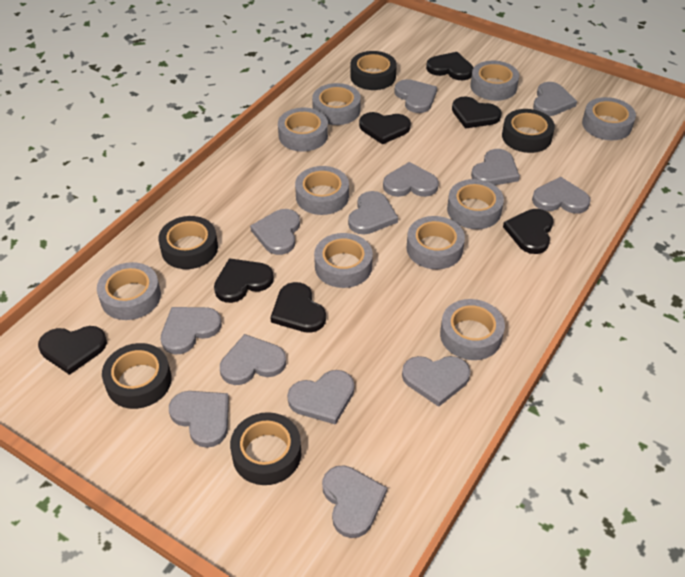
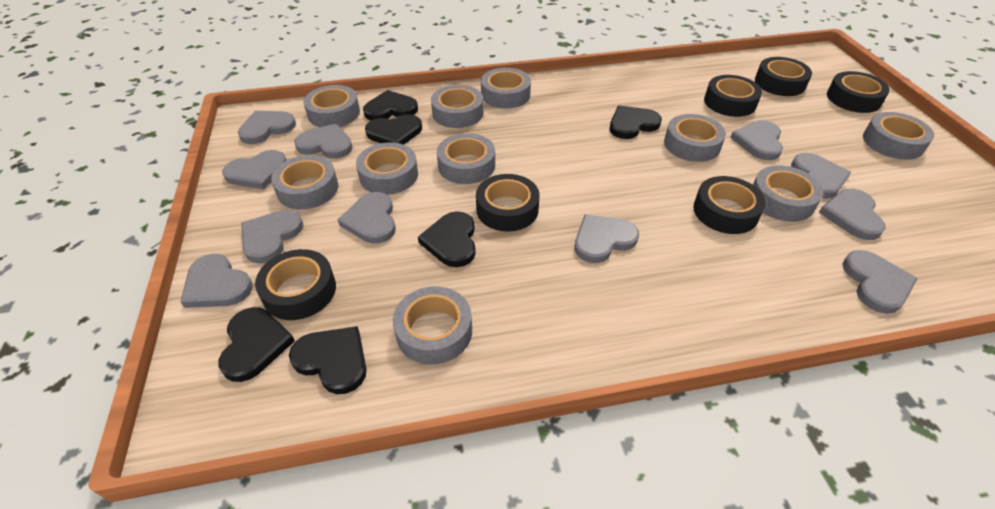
black heart: [38,326,107,375] [214,258,274,303] [270,282,326,333] [359,112,411,144] [426,52,474,80] [452,96,502,129] [503,209,554,254] = 7 -> [218,307,295,382] [289,326,367,394] [363,90,418,121] [365,114,422,144] [418,211,476,267] [610,105,662,139] = 6
black tape: [102,343,172,409] [158,216,218,269] [230,412,301,485] [350,51,397,90] [502,109,555,153] = 5 -> [255,249,336,320] [476,174,540,232] [693,176,766,234] [704,75,762,117] [755,57,812,96] [827,71,890,113] = 6
grey heart: [161,307,222,354] [169,391,229,448] [220,334,286,385] [250,209,300,255] [287,370,354,425] [322,465,387,538] [348,191,398,234] [383,162,439,197] [394,79,437,113] [402,356,470,407] [471,149,520,185] [532,177,591,214] [533,82,577,116] = 13 -> [180,254,253,308] [222,150,287,189] [238,111,296,144] [241,210,303,264] [294,123,353,159] [338,192,396,244] [575,214,639,263] [730,120,783,160] [791,153,851,199] [819,189,886,240] [843,250,918,314] = 11

